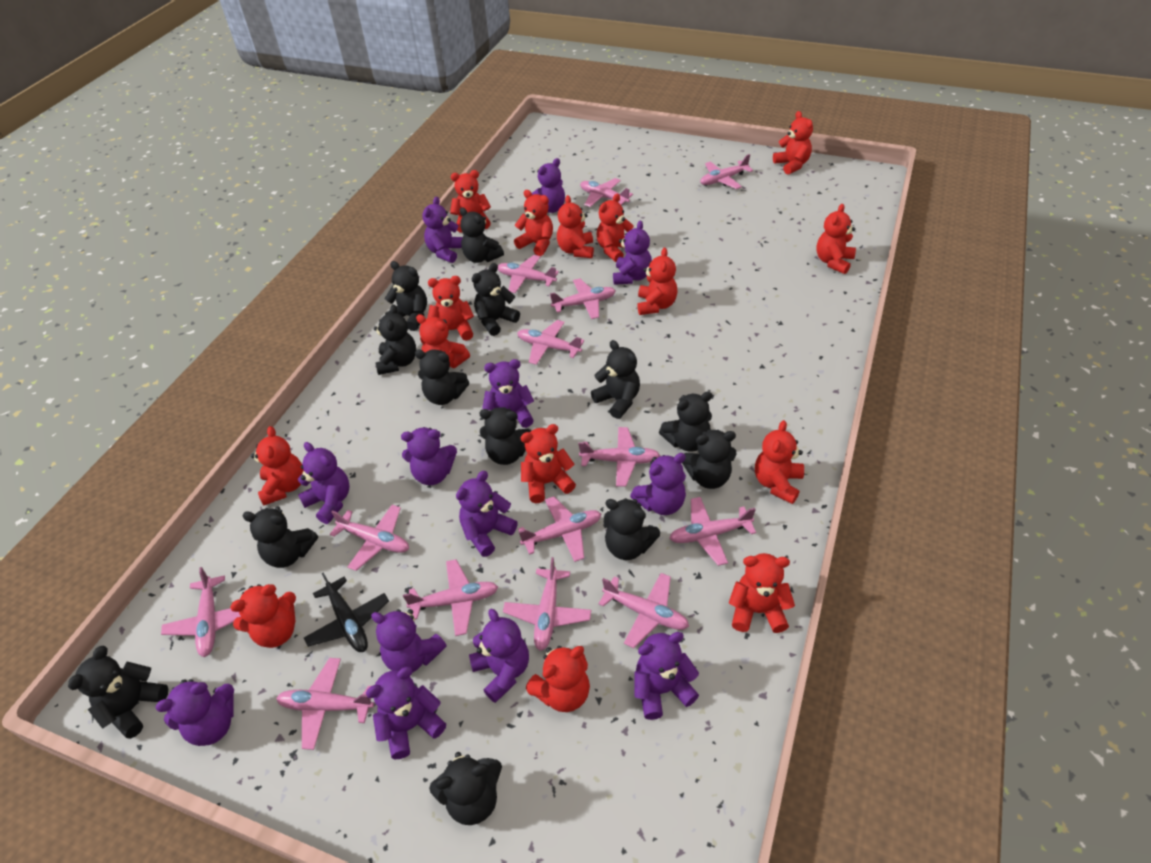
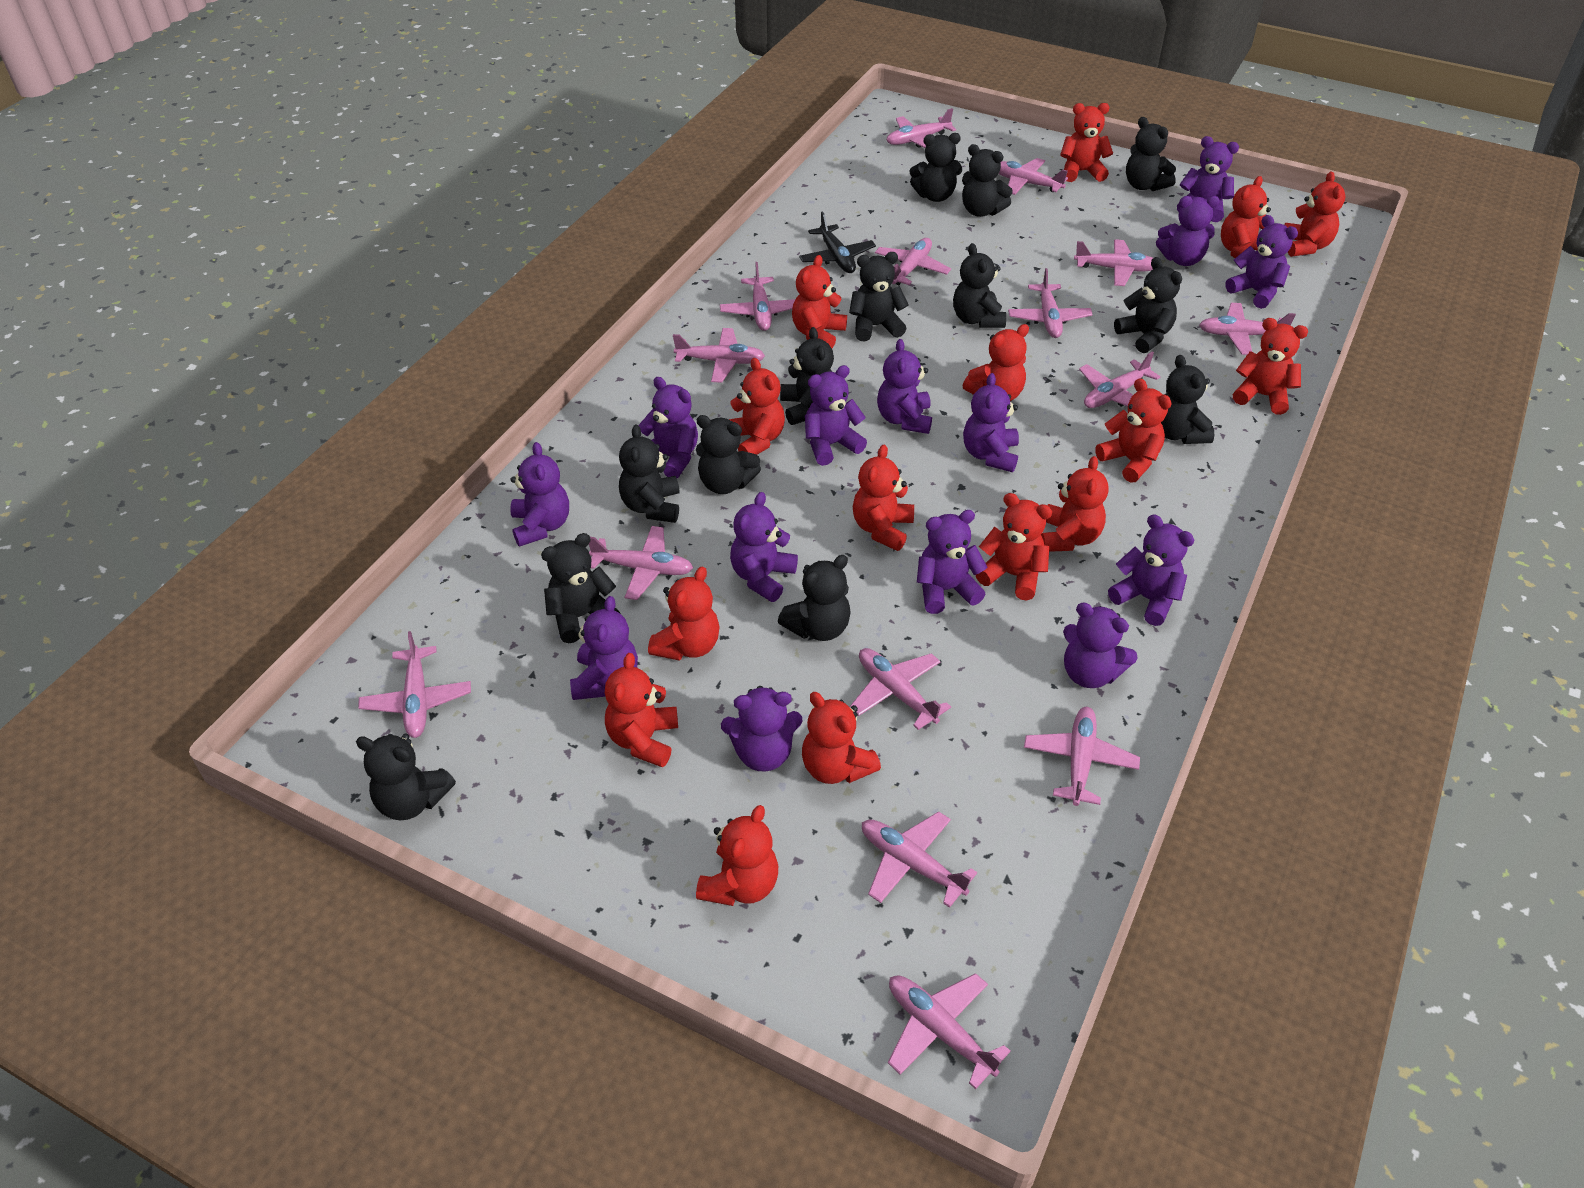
pink plane: [161,567,241,657] [276,658,374,750] [330,505,409,571] [403,559,498,636] [498,255,559,293] [503,557,591,651] [517,320,584,365] [518,496,601,562] [550,279,616,319] [578,427,660,487] [580,178,633,207] [598,573,689,648] [669,497,756,566] [700,154,753,189] = 14 -> [358,631,471,738] [589,526,693,600] [673,328,765,383] [720,262,796,331] [850,648,951,730] [862,811,977,908] [875,238,951,285] [886,108,956,148] [888,973,1011,1089] [999,158,1068,195] [1008,268,1093,338] [1024,707,1140,806] [1074,239,1153,286] [1079,351,1160,408] [1199,303,1296,355] = 15
purple teddy bear: [156,679,234,746] [298,442,350,524] [366,667,446,759] [371,609,447,673] [401,427,457,485] [423,197,463,263] [456,471,518,557] [469,609,529,703] [482,359,534,428] [532,158,565,213] [613,221,652,285] [630,453,686,515] [634,632,699,720] = 13 -> [510,442,569,547] [570,596,638,700] [638,377,698,478] [721,686,803,771] [730,492,798,602] [805,365,867,466] [877,339,932,434] [917,510,987,614] [963,373,1019,472] [1063,603,1138,688] [1108,515,1194,626] [1156,196,1220,266] [1177,136,1239,222] [1225,215,1298,309] = 14

